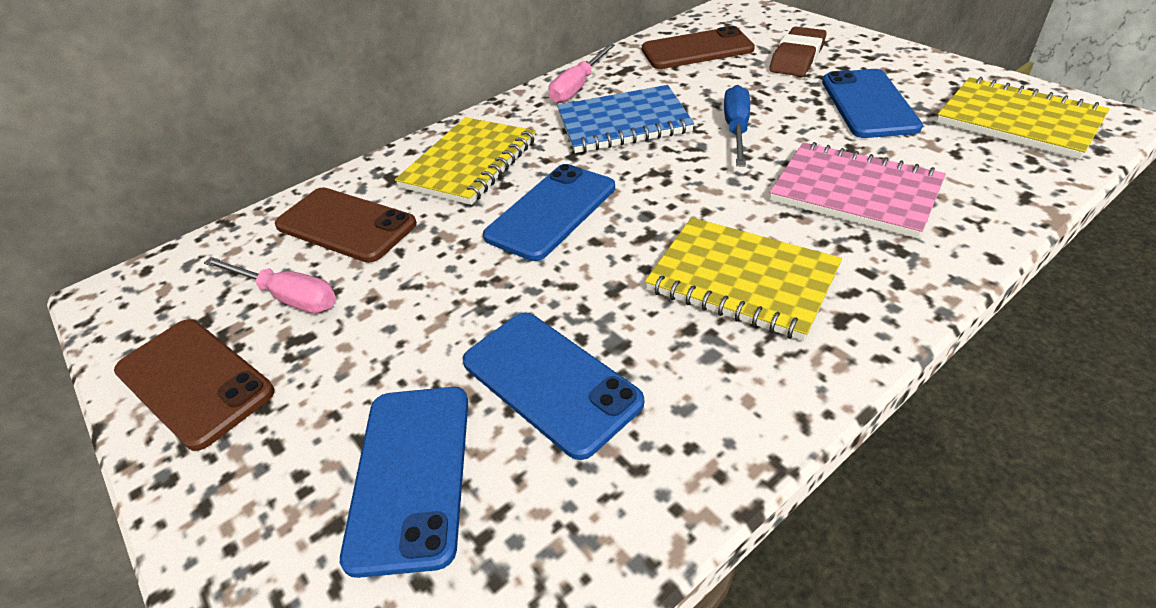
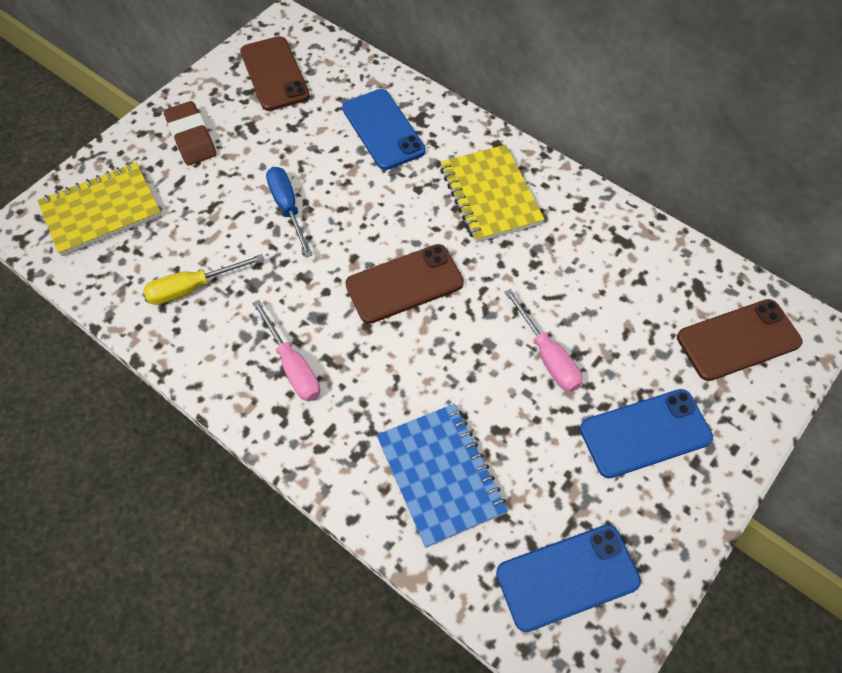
blue phone: [340,387,468,578] [463,313,644,460] [483,164,615,261] [822,69,923,138] = 4 -> [342,89,426,170] [496,525,641,632] [580,389,713,478] = 3
pink notebook: [769,142,946,239] = 1 -> none = 0
yellow notebook: [395,117,536,205] [645,217,842,341] [936,77,1110,159] = 3 -> [37,162,162,256] [440,145,545,242] = 2
yellow screwdriver: none = 0 -> [143,254,264,305] = 1

